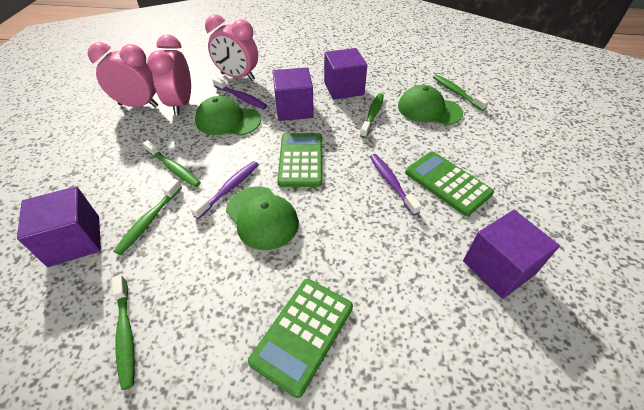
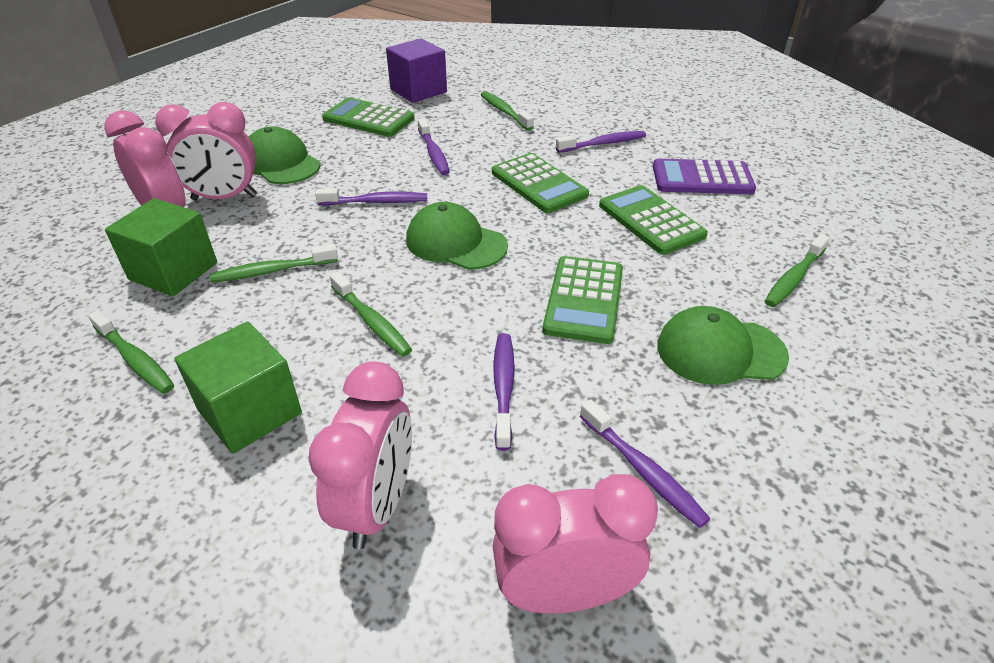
green calculator: [248,279,353,398] [277,133,322,187] [405,151,494,216] = 3 -> [322,97,415,137] [492,153,589,213] [542,256,623,344] [599,185,708,255] = 4
green cube: none = 0 -> [105,198,217,296] [174,322,302,454] = 2
pink clock: [88,42,158,108] [147,34,191,115] [205,15,258,81] = 3 -> [104,110,186,207] [155,102,257,200] [309,361,412,549] [492,474,658,614] = 4
purple calculator: none = 0 -> [653,159,756,194] = 1
purple cube: [17,186,101,267] [272,67,314,121] [324,48,367,100] [463,210,560,299] = 4 -> [386,38,447,103] = 1
purple toothbrush: [190,161,259,219] [212,77,268,109] [370,154,421,215] = 3 -> [315,188,427,205] [418,118,450,175] [493,333,515,451] [556,131,646,153] [580,399,710,528] = 5

